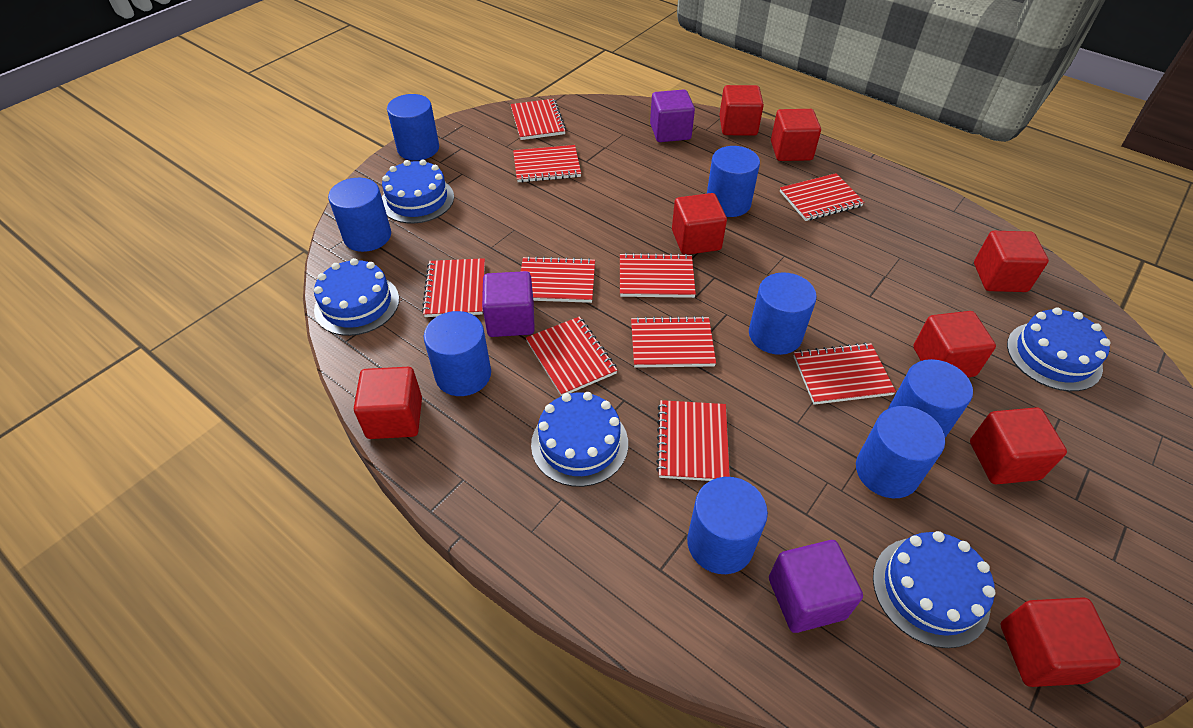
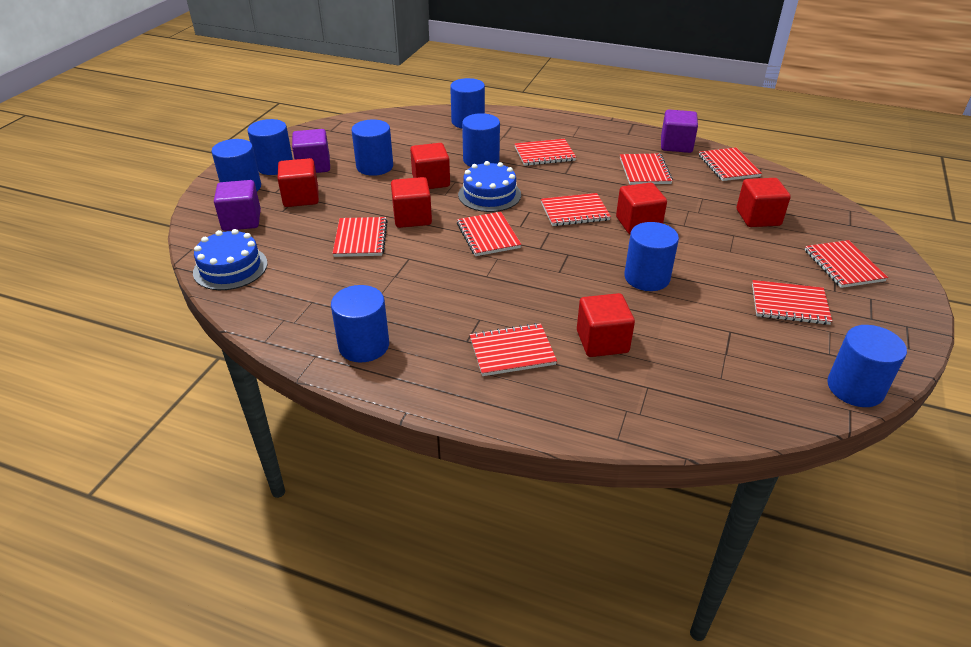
blue cake: [314,258,399,336] [382,159,454,224] [531,392,628,487] [873,531,996,648] [1007,307,1111,391] = 5 -> [193,229,268,290] [458,161,521,212] = 2
red cube: [354,367,422,439] [672,193,727,255] [719,85,764,136] [771,109,821,161] [913,311,996,377] [970,407,1067,484] [974,231,1049,292] [1001,597,1121,687] = 8 -> [277,158,319,207] [391,177,432,228] [410,143,450,189] [577,293,635,357] [616,182,667,234] [737,178,791,227] = 6
red notebook: [422,258,485,317] [510,99,566,140] [513,145,581,183] [521,256,595,303] [526,316,618,396] [620,253,696,298] [631,316,716,368] [656,400,730,481] [780,173,865,221] [793,342,896,405] = 10 -> [332,217,388,257] [457,212,521,256] [470,323,557,376] [515,139,576,166] [541,193,611,226] [620,153,673,185] [699,148,762,181] [752,280,832,325] [805,240,888,288] = 9

